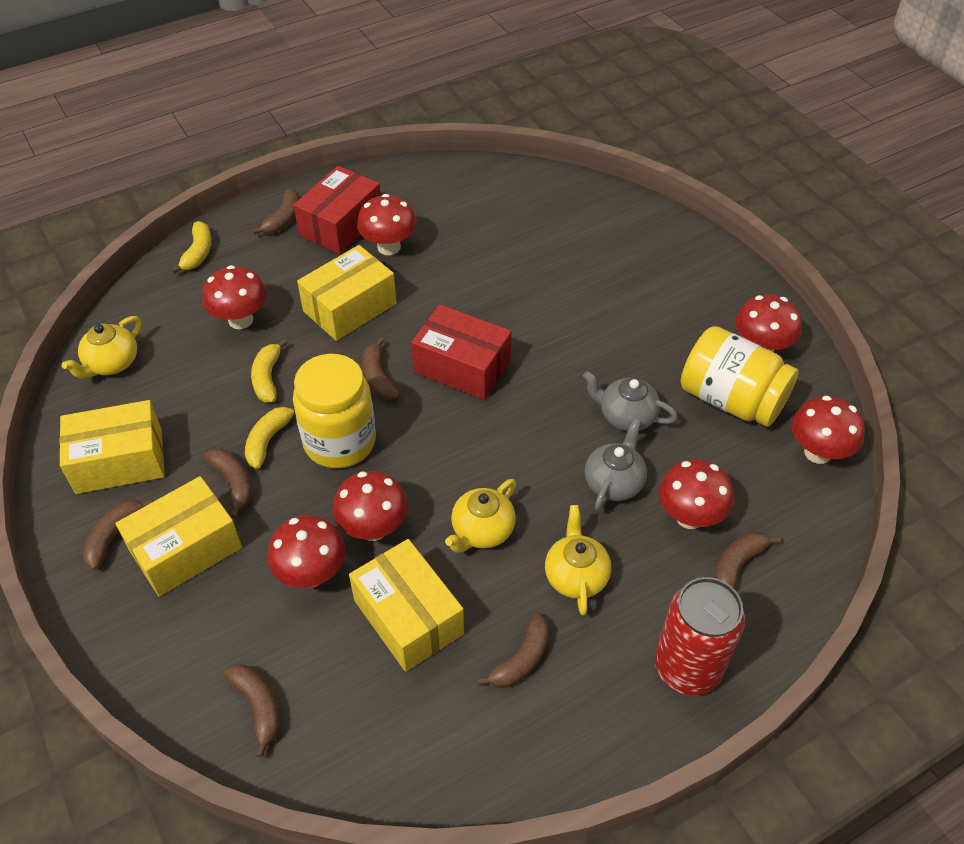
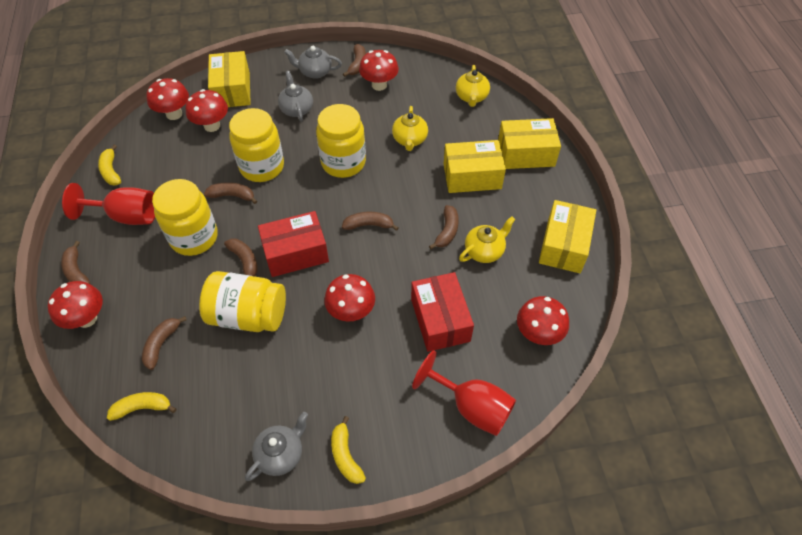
grey teapot: [583,371,678,431] [585,419,647,511] = 2 -> [245,412,308,481] [278,71,313,122] [284,46,342,79] = 3
red can: [655,577,745,695] = 1 -> none = 0
red goblet: none = 0 -> [62,183,155,225] [412,350,516,436] = 2
red mushroom: [202,265,267,329] [267,515,345,588] [333,471,408,541] [357,194,417,255] [659,459,734,529] [735,295,802,352] [792,396,865,464] = 7 -> [48,281,103,329] [146,78,189,120] [185,89,228,132] [324,274,375,322] [359,50,399,91] [517,296,569,345] = 6
yellow jar: [293,354,376,468] [681,326,799,427] = 2 -> [152,179,218,256] [199,271,286,332] [229,108,284,182] [316,104,366,178] = 4

